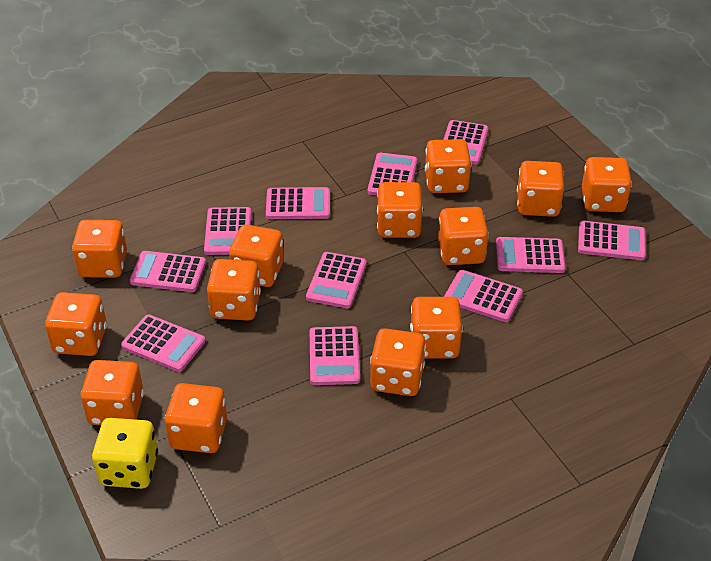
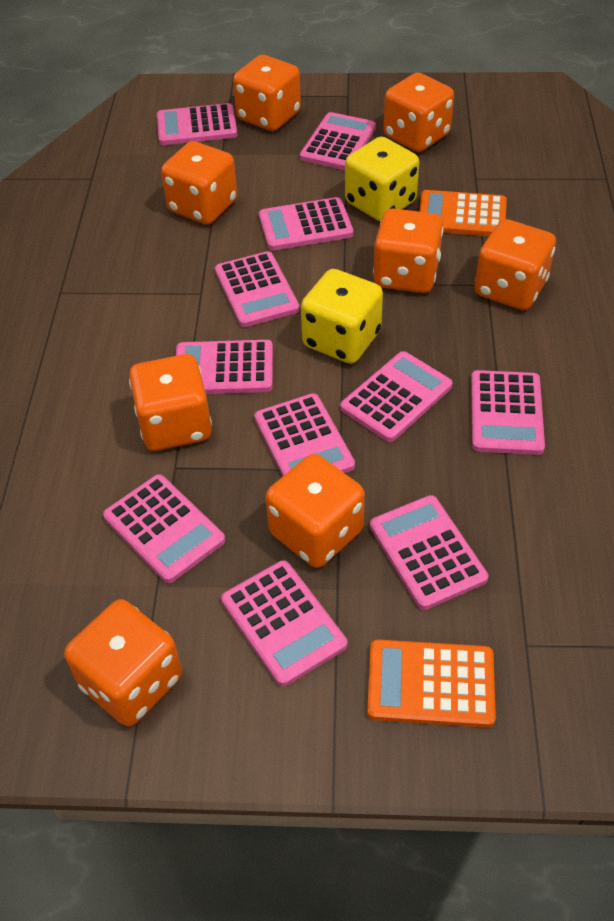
orange calculator: none = 0 -> [367,639,496,728] [419,190,507,236] = 2
orange dice: [45,292,107,356] [72,220,127,278] [81,360,144,425] [165,383,227,453] [207,259,261,321] [229,225,284,287] [370,328,426,396] [377,182,423,238] [410,297,463,359] [425,139,471,193] [438,207,489,265] [517,161,564,217] [582,157,632,212] = 13 -> [64,599,182,726] [129,354,212,451] [161,141,237,224] [233,55,301,131] [266,454,365,568] [373,208,444,293] [384,73,454,152] [474,219,556,310] = 8
yellow dice: [92,418,158,489] = 1 -> [301,269,383,364] [345,137,419,221] = 2

